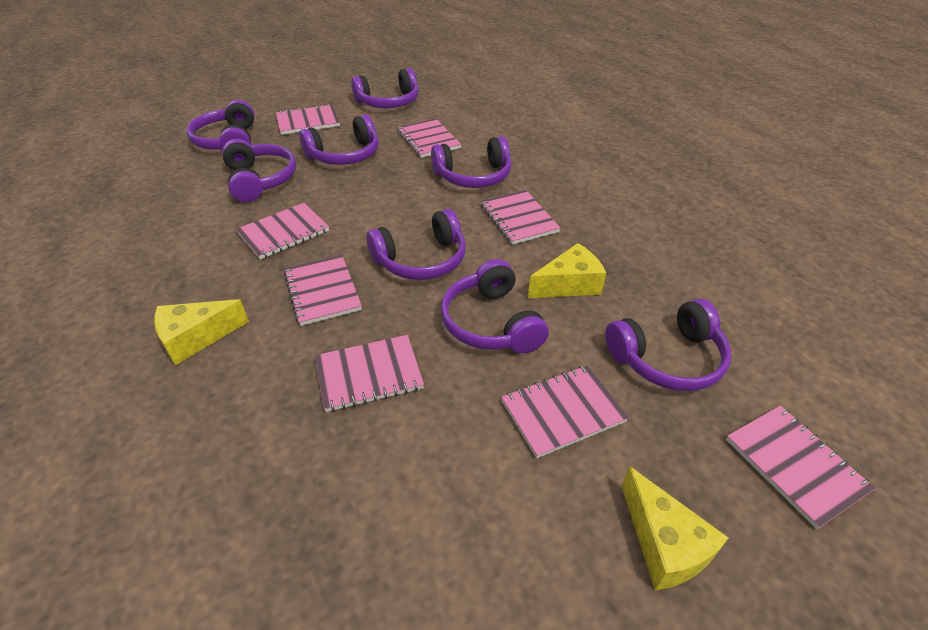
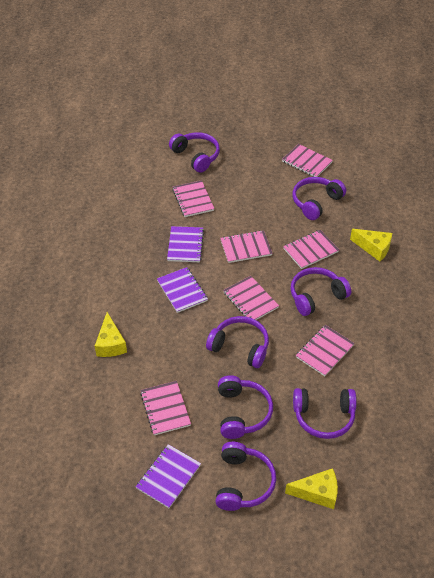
pink notebook: [236,203,329,260] [276,104,340,135] [284,255,362,326] [315,335,424,412] [397,118,462,158] [481,190,560,245] [501,365,629,458] [726,405,876,529] = 8 -> [140,381,191,435] [172,180,215,217] [220,230,273,263] [223,276,279,320] [282,144,333,177] [283,230,339,269] [296,325,355,376] = 7
purple headphones: [187,100,254,150] [222,139,296,202] [299,114,379,165] [351,68,419,108] [367,209,466,280] [431,136,512,188] [441,259,549,353] [605,299,731,391] = 8 -> [169,132,220,173] [206,316,269,368] [215,442,276,511] [218,375,273,439] [290,267,351,316] [292,177,346,220] [293,388,357,439] = 7
purple notebook: none = 0 -> [136,444,201,508] [157,267,208,313] [167,226,204,262] = 3

